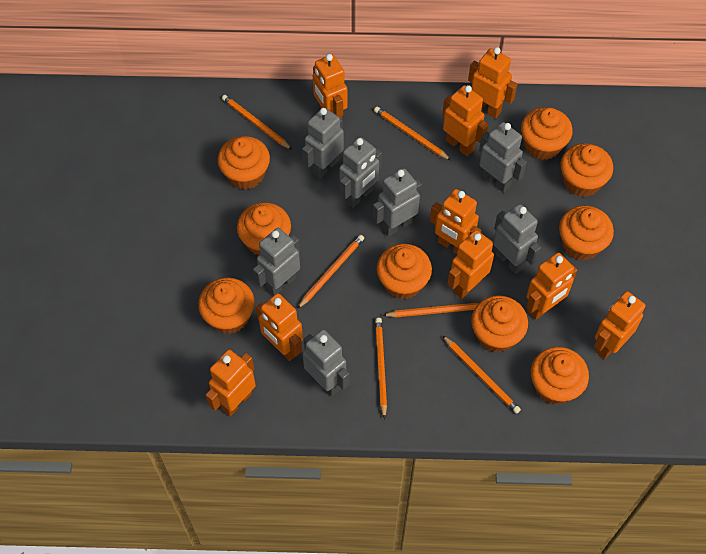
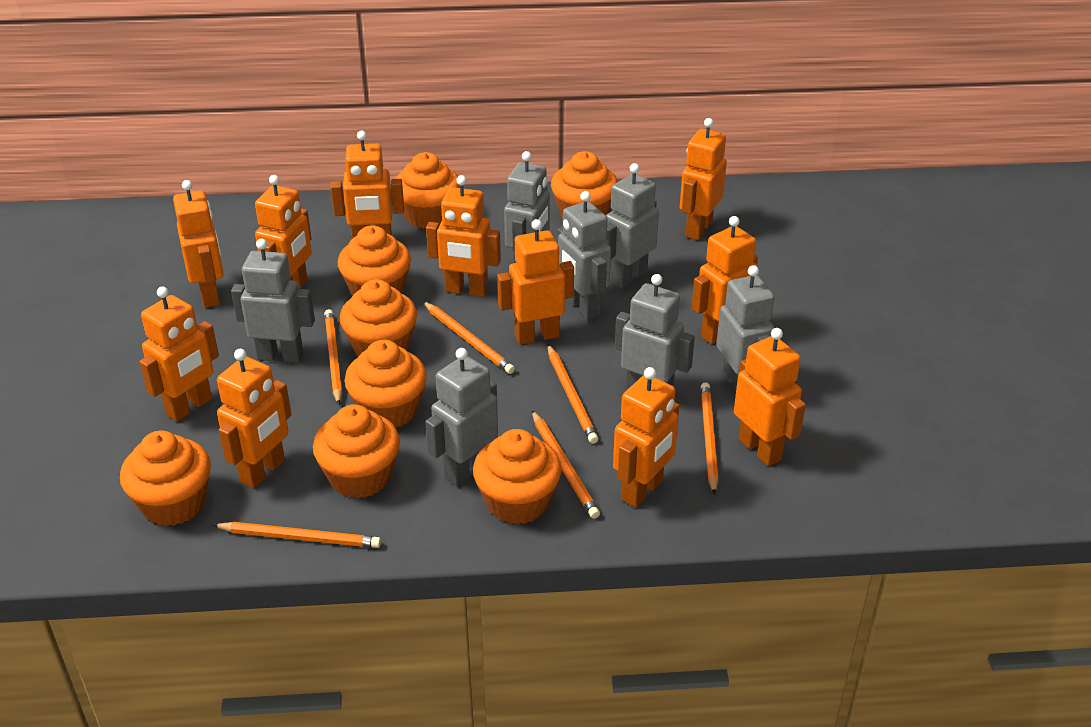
orange cupcake: [198,277,255,334] [217,136,270,189] [237,202,291,256] [377,244,432,299] [471,295,528,352] [521,107,573,160] [531,347,589,404] [559,206,614,261] [560,143,613,197] = 9 -> [120,431,211,526] [313,404,400,499] [338,226,411,296] [340,279,417,357] [344,340,427,428] [395,152,460,229] [473,429,562,525] [551,151,618,219] = 8
orange robot: [206,350,256,416] [256,293,303,361] [313,54,348,119] [430,189,481,254] [442,85,488,156] [447,230,494,299] [468,47,517,119] [526,253,577,320] [594,291,645,359] = 9 -> [139,286,219,422] [173,180,224,308] [217,349,291,488] [255,175,312,288] [331,131,404,239] [426,175,501,297] [497,219,574,345] [613,367,679,508] [680,118,727,240] [692,216,758,344] [734,328,806,466] = 11

